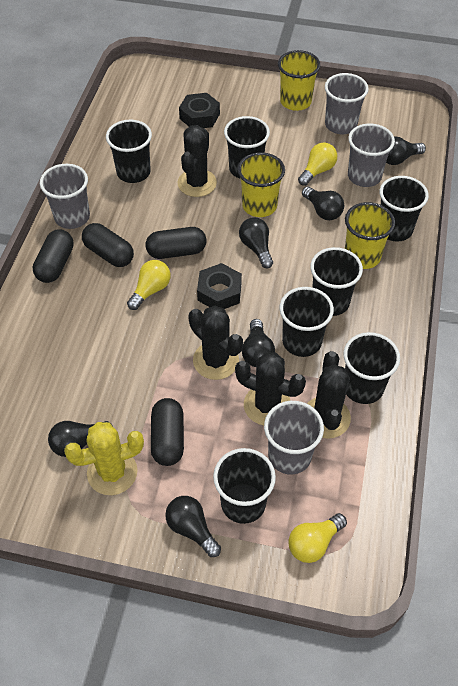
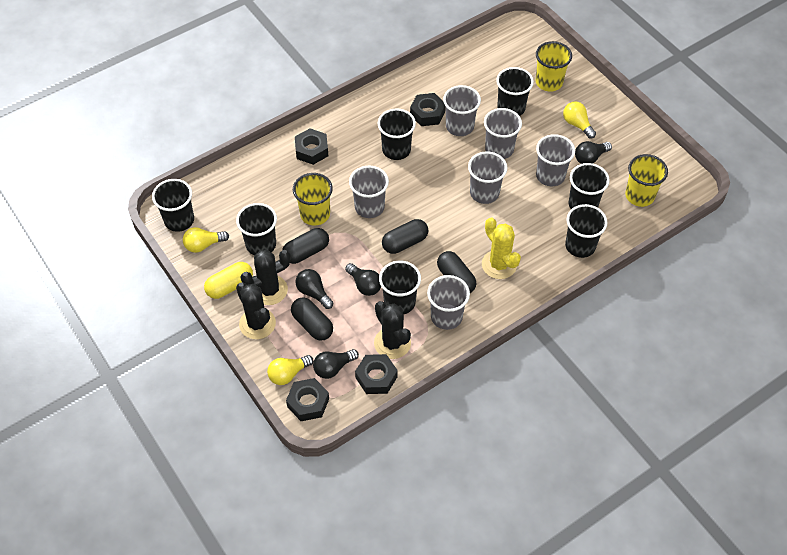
black cactus: [178,125,217,197] [188,306,243,380] [235,352,306,425] [307,351,351,439] = 4 -> [236,282,276,339] [240,250,291,305] [374,301,411,359] = 3
black light bulb: [48,421,113,457] [165,496,221,557] [239,217,273,268] [242,319,275,367] [302,186,344,220] [386,136,426,165] = 6 -> [295,269,333,309] [313,349,359,379] [345,263,381,296] [575,141,612,164] = 4
black nut: [179,93,220,128] [197,263,242,309] = 2 -> [286,378,329,421] [295,128,328,165] [355,354,398,394] [410,93,446,126] = 4
grey cup: [40,164,90,229] [264,401,324,475] [325,73,369,134] [348,123,395,187] = 4 -> [349,166,389,218] [427,275,470,330] [443,85,481,136] [468,151,508,204] [484,108,522,159] [536,134,575,186] = 6
yellow capsule: none = 0 -> [204,262,253,299] = 1

